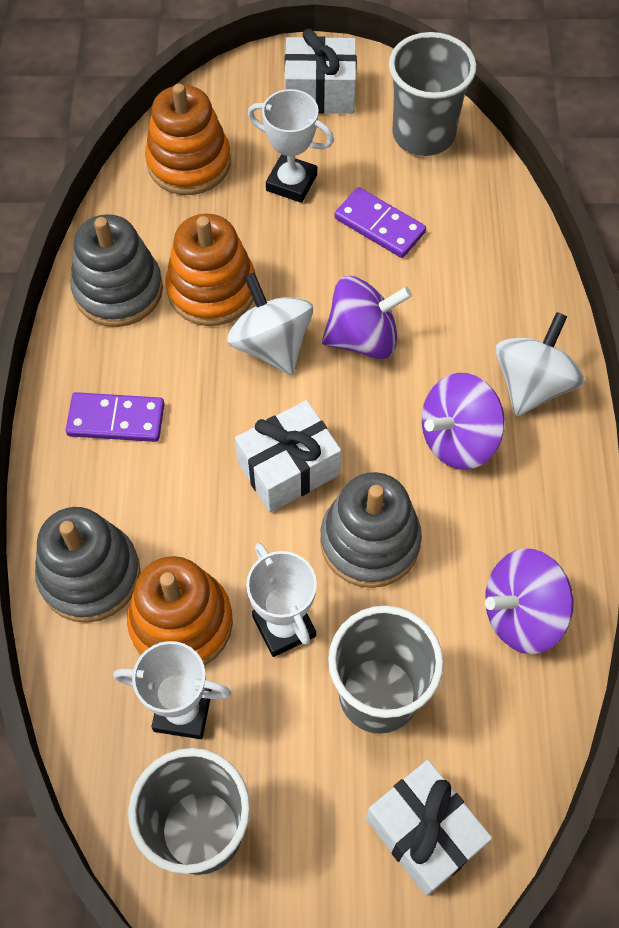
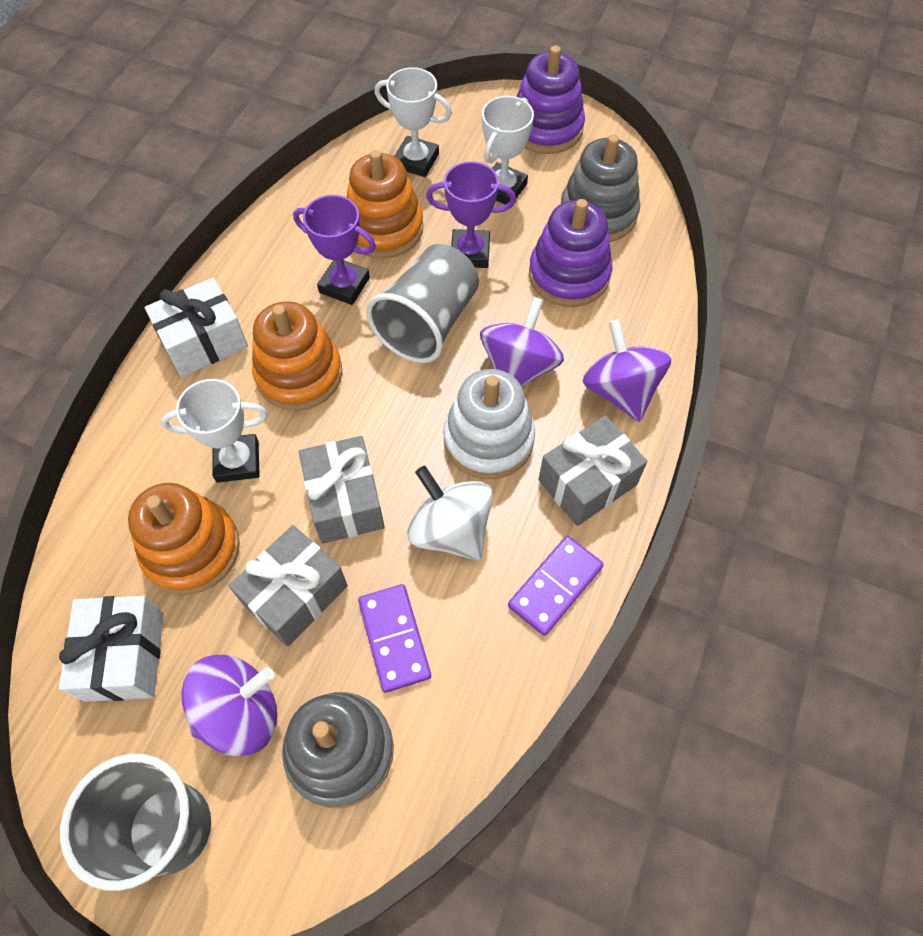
grey cup: [128,748,250,875] [328,606,444,734] [389,32,476,156] = 3 -> [60,753,211,891] [366,244,479,363] = 2
grey gift: none = 0 -> [229,525,348,647] [299,436,385,544] [539,415,647,526] = 3
grey stacking toy: [35,507,141,623] [70,214,163,327] [320,472,422,588] = 3 -> [282,692,394,809] [561,134,640,242] = 2
purple stacking toy: none = 0 -> [517,45,585,154] [529,199,612,307] = 2
purple trophy: none = 0 -> [293,195,376,305] [426,161,516,268] = 2
white gift: [235,400,341,513] [285,29,357,114] [366,760,492,896] = 3 -> [59,596,164,702] [145,277,248,377] = 2
white spinning top: [227,273,313,375] [496,312,584,417] = 2 -> [407,466,493,561] = 1
white stacking toy: none = 0 -> [443,369,535,479] = 1

